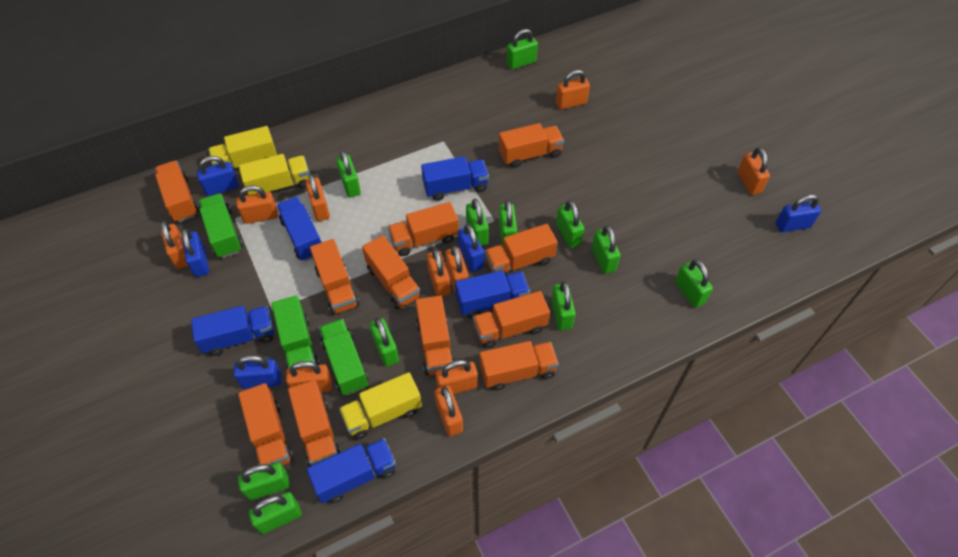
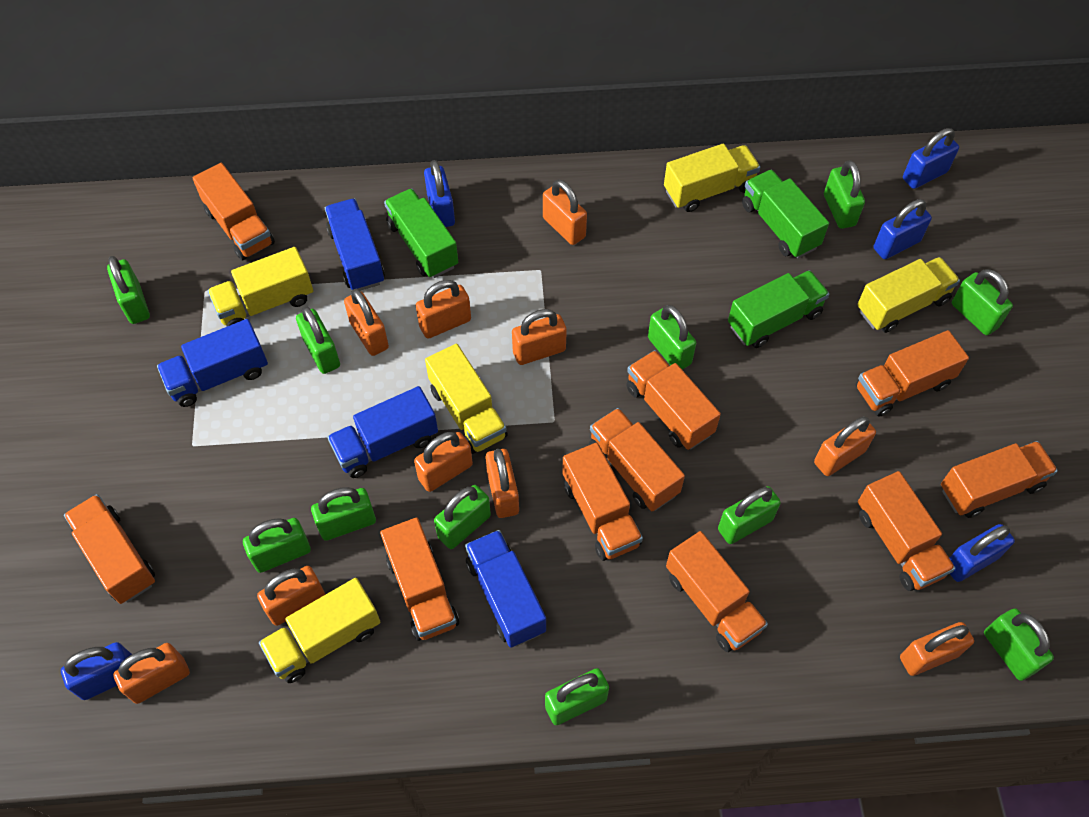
blue truck: [191,306,274,356] [277,196,322,261] [307,438,396,503] [421,156,489,201] [455,270,530,319] = 5 -> [157,319,268,407] [325,198,385,291] [327,386,438,478] [465,530,546,648] = 4
orange truck: [155,161,199,222] [238,383,294,465] [288,380,341,467] [310,239,359,315] [362,235,421,309] [388,202,459,256] [416,295,455,375] [473,291,550,348] [480,341,559,391] [485,224,557,276] [499,123,564,168] = 11 -> [64,494,155,604] [193,163,275,261] [380,517,459,641] [562,443,643,561] [589,408,685,511] [626,350,721,450] [666,531,768,652] [856,330,969,417] [858,471,955,591] [941,441,1058,518] = 10
yellow truck: [208,126,277,169] [239,154,310,195] [339,372,422,440] = 3 -> [207,247,313,326] [259,578,380,683] [425,344,508,454] [664,144,760,212] [857,257,960,333] = 5

